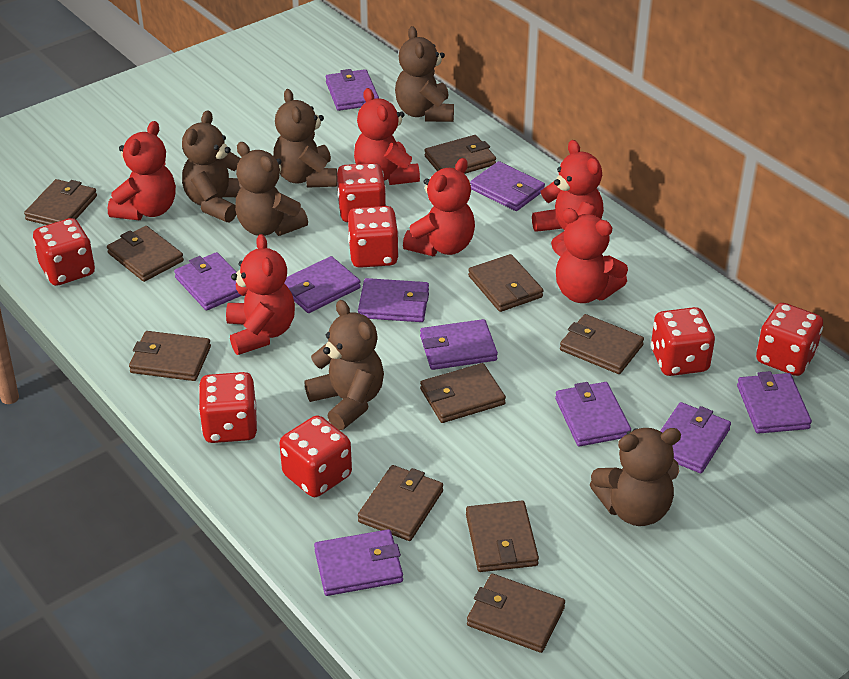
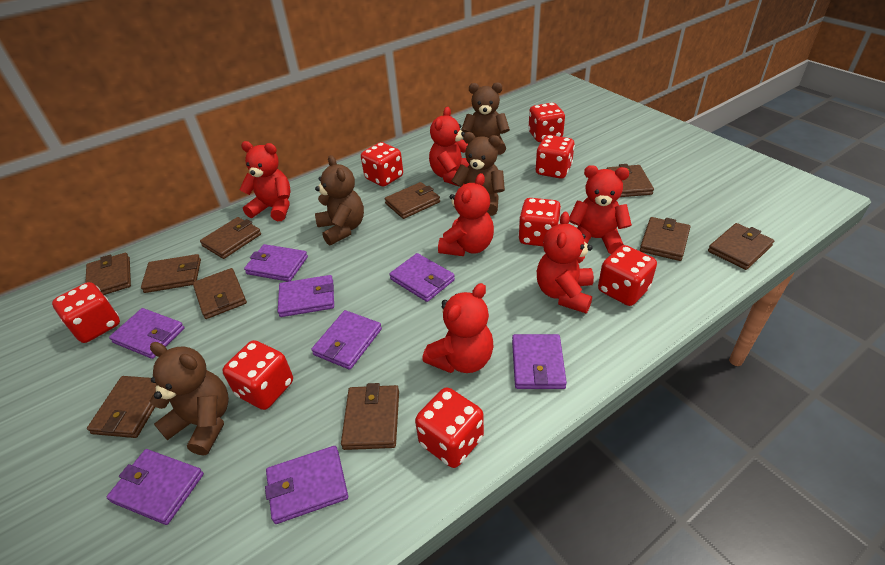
brown teddy bear: [182,110,241,222] [235,142,308,236] [273,89,337,188] [304,300,384,430] [395,26,454,122] [590,428,681,526] = 6 -> [150,342,229,456] [315,155,364,246] [452,132,505,216] [461,82,510,155] = 4
purple wallet: [174,252,242,311] [285,256,361,313] [314,529,403,596] [326,69,379,111] [358,278,429,322] [420,319,498,370] [470,161,545,211] [555,382,631,447] [660,402,731,473] [737,371,812,434] = 10 -> [107,449,204,525] [109,308,184,359] [244,244,308,282] [265,446,348,524] [278,275,334,317] [311,310,382,370] [389,253,455,302] [512,334,567,389] = 8
red dice: [33,218,95,286] [198,372,257,443] [280,415,352,497] [337,163,386,222] [348,206,399,268] [651,307,715,376] [756,303,823,376] = 7 -> [52,282,120,343] [222,340,293,410] [361,142,403,187] [415,387,484,468] [518,198,561,246] [528,103,565,142] [535,135,575,179] [598,245,657,306] = 8

